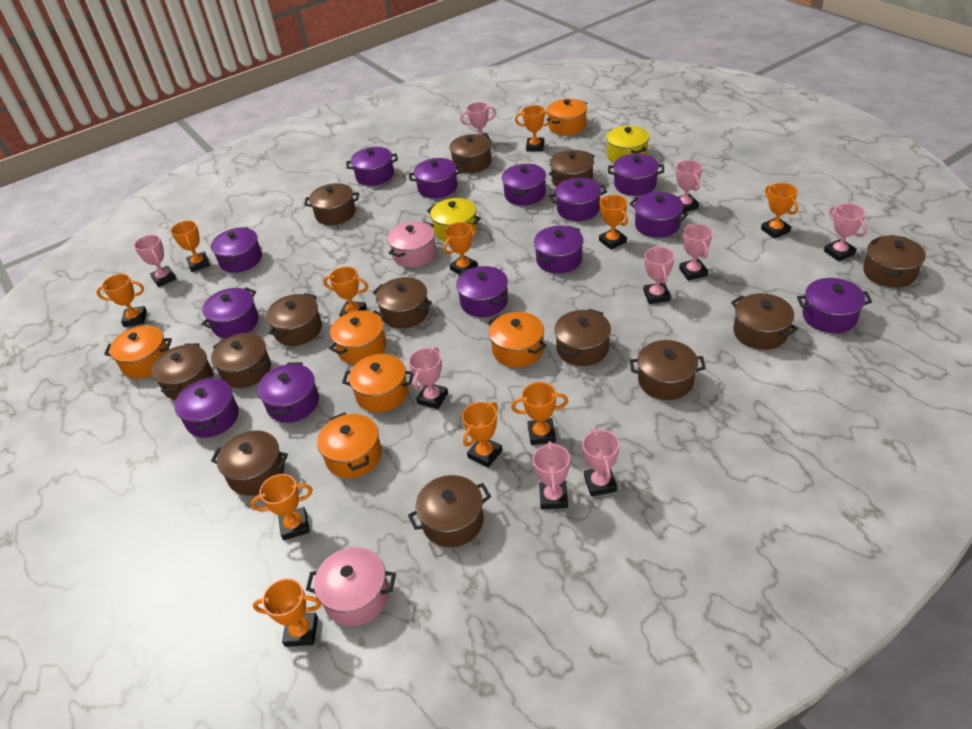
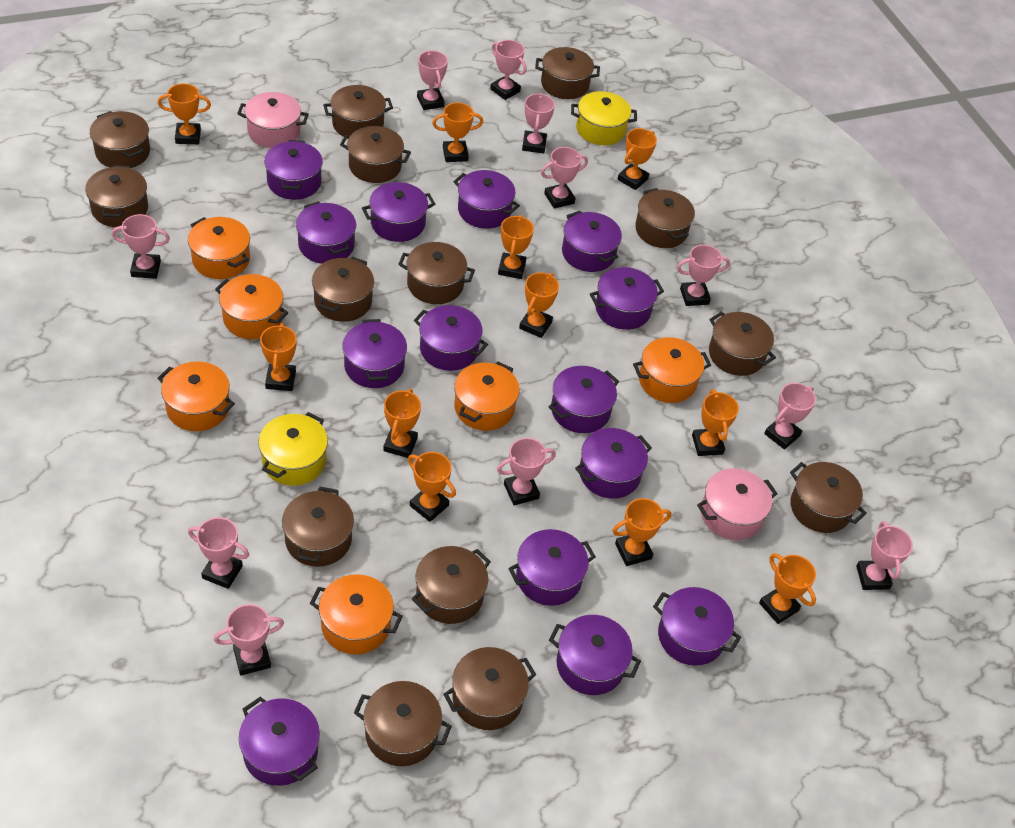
brown pot: [151,343,213,400] [211,333,271,388] [211,431,288,496] [266,293,322,346] [304,183,359,225] [373,277,432,329] [408,475,491,547] [449,134,491,173] [549,150,595,187] [554,309,611,366] [630,340,706,400] [731,293,798,350] [863,235,926,288] = 13 -> [85,165,148,227] [90,111,150,168] [282,487,354,567] [312,256,374,322] [323,85,393,139] [340,126,411,183] [354,681,452,766] [398,242,475,304] [412,546,491,624] [443,647,536,730] [535,47,600,99] [635,188,695,248] [709,312,776,376] [790,462,867,533] = 14
pink trophy: [134,235,176,287] [409,347,448,409] [460,102,496,142] [533,441,570,509] [582,428,619,497] [643,247,675,304] [676,160,702,212] [679,224,713,281] [824,204,867,262] = 9 -> [112,214,170,279] [188,517,249,589] [214,604,284,676] [417,50,448,110] [490,40,527,100] [497,438,556,505] [522,93,555,154] [541,147,588,209] [677,245,730,306] [764,383,816,450] [856,521,913,590] = 11
purple pot: [174,376,239,438] [201,287,259,338] [211,227,262,273] [257,362,319,423] [346,147,398,186] [409,158,462,199] [456,266,508,317] [502,164,546,206] [534,226,584,274] [549,177,607,221] [608,154,664,196] [630,192,688,238] [797,278,872,333] = 13 -> [239,697,320,786] [264,140,323,200] [296,201,356,264] [342,319,407,388] [362,182,435,242] [414,305,488,371] [453,170,520,229] [508,529,596,606] [549,366,619,433] [549,615,641,695] [562,211,622,272] [575,428,652,499] [590,267,664,330] [653,587,741,666] = 14

